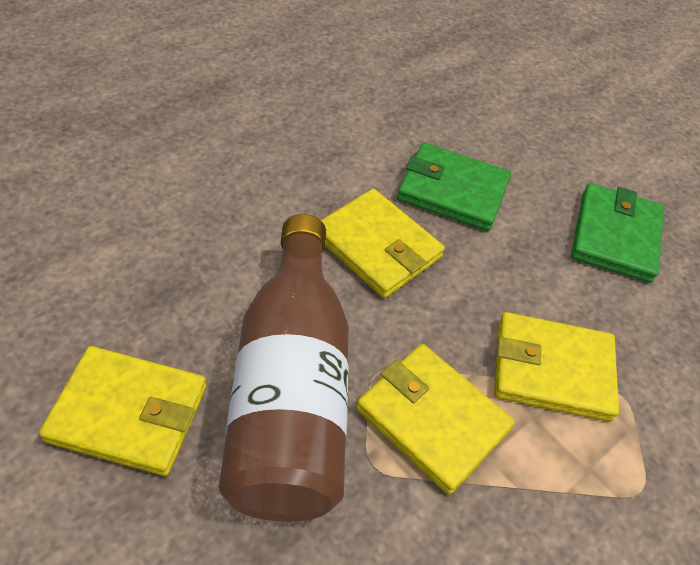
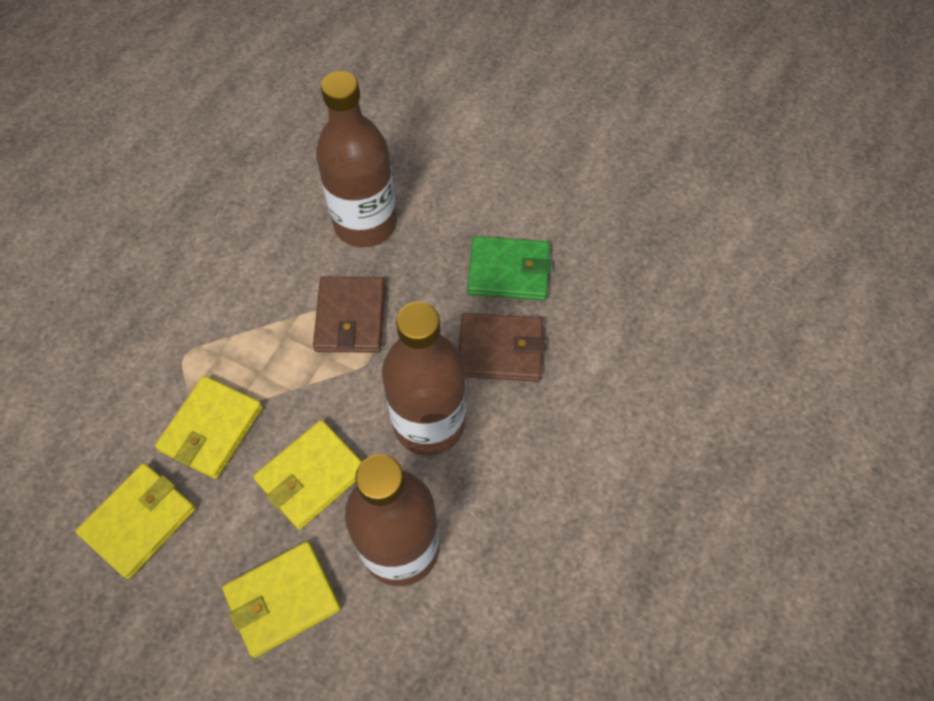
brown bottle: [219,214,349,522] = 1 -> [316,71,397,247] [345,454,439,586] [382,302,466,455] = 3
brown wallet: none = 0 -> [313,277,385,353] [459,313,545,382] = 2
green wallet: [397,143,511,231] [571,183,664,283] = 2 -> [467,236,552,301] = 1

